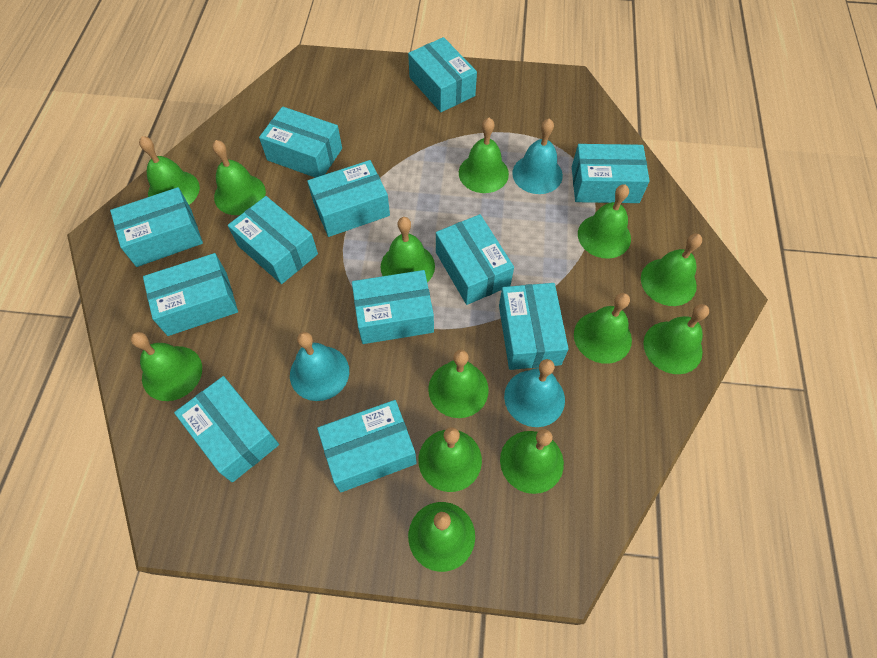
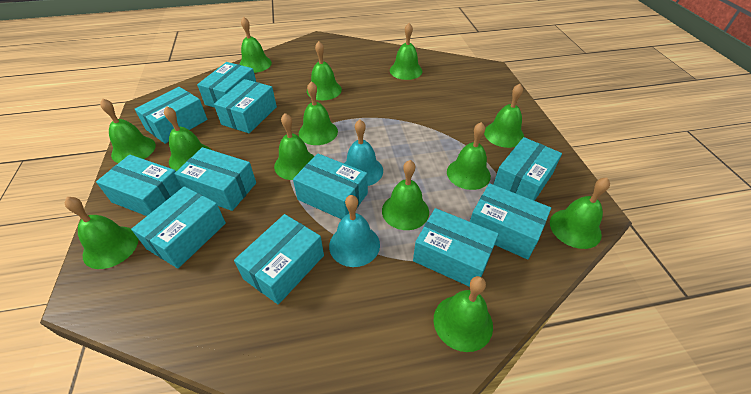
turquoise bell: [290,332,349,401] [504,359,565,427] [512,119,563,194] = 3 -> [329,195,380,267] [344,119,383,186] = 2
turquoise box: [110,187,203,267] [143,253,238,336] [174,376,279,482] [228,196,318,284] [259,106,342,178] [307,160,390,237] [317,400,417,492] [352,270,434,344] [408,37,477,112] [436,214,514,305] [499,283,569,370] [572,144,650,203] = 12 -> [96,155,182,216] [131,186,226,269] [135,87,208,144] [174,147,256,211] [197,62,256,108] [214,79,277,133] [234,214,324,305] [293,153,368,219] [413,208,499,287] [470,183,551,260] [493,137,562,201] = 11

